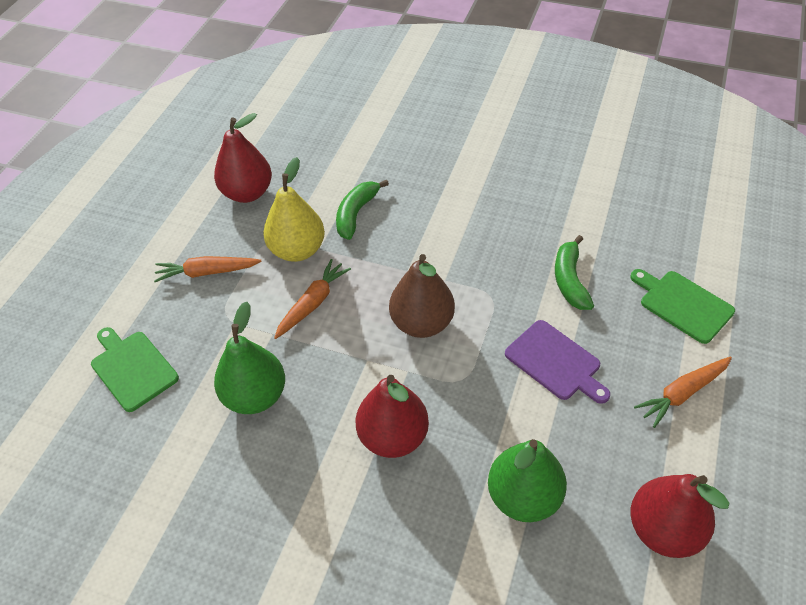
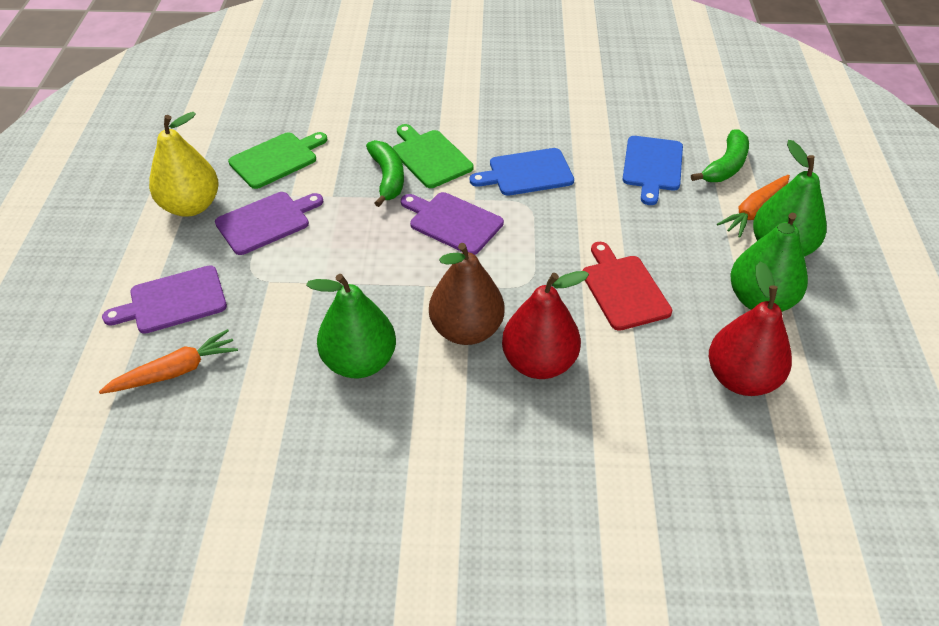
blue cutting board: none = 0 -> [470,148,574,196] [622,136,683,205] = 2
green pear: [214,302,285,414] [488,439,567,522] = 2 -> [306,274,396,378] [730,213,808,312] [753,140,827,257] = 3
orange carrot: [154,256,262,282] [274,259,351,339] [634,357,732,428] = 3 -> [99,329,238,394] [717,175,790,238] = 2
purple cutting board: [505,320,610,404] = 1 -> [102,265,227,334] [215,192,323,255] [401,192,504,255] = 3
red cutting board: none = 0 -> [583,242,672,331] = 1
red pear: [214,113,272,203] [355,375,429,458] [631,474,729,558] = 3 -> [502,271,589,379] [709,261,792,396] = 2

